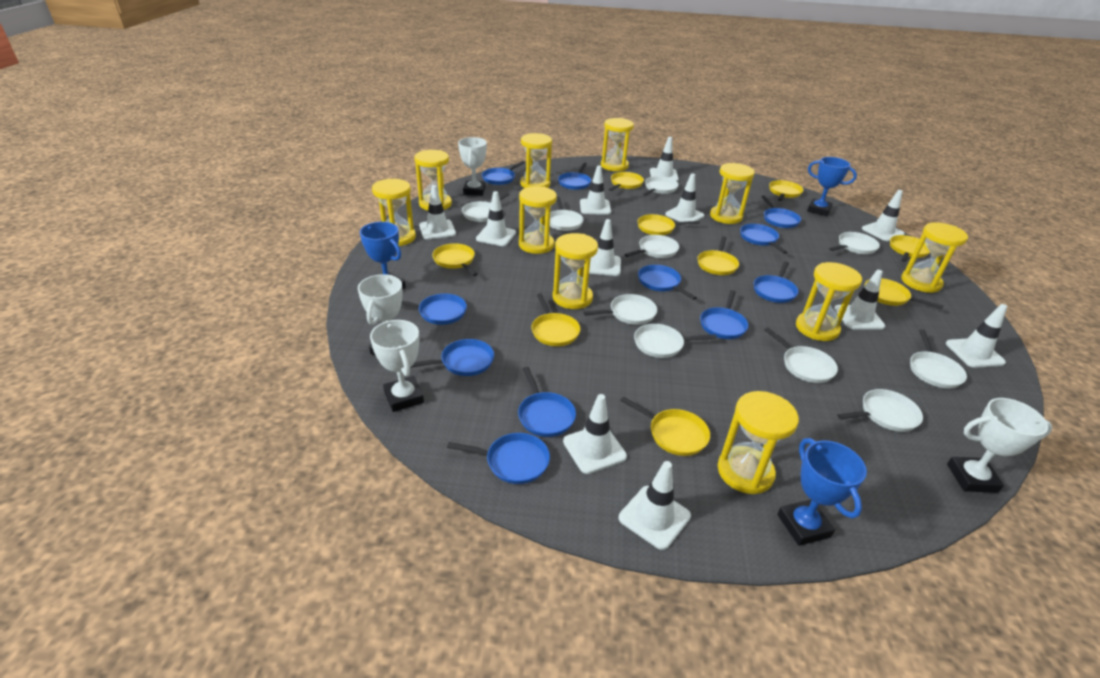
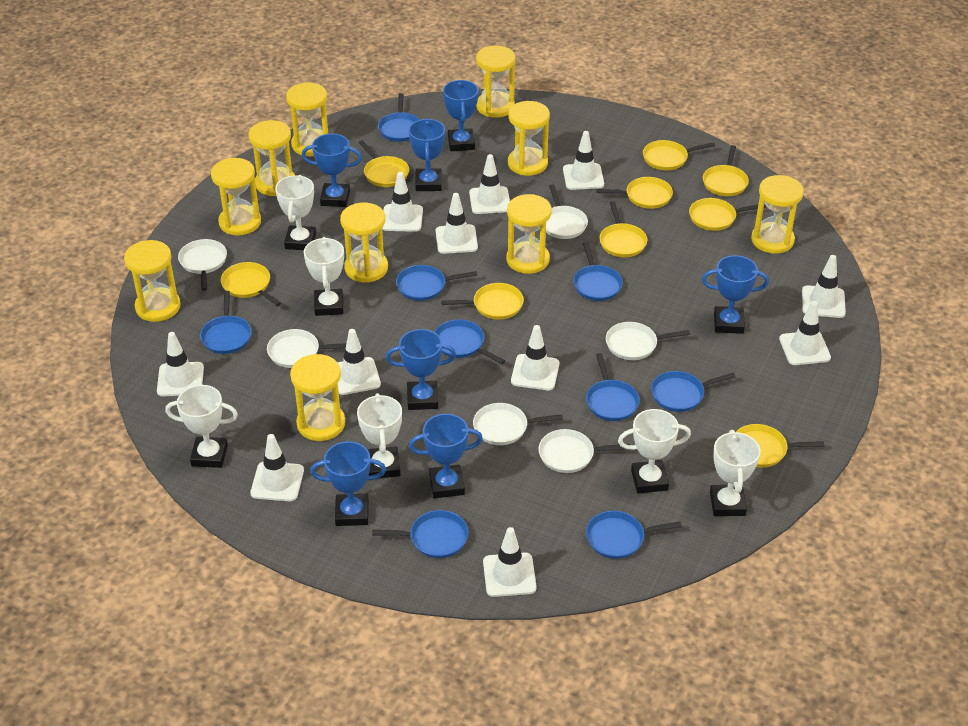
blue pan: [401,293,467,325] [410,339,494,376] [447,433,550,484] [482,161,525,185] [518,367,576,437] [558,163,591,190] [638,265,697,300] [700,290,748,339] [740,224,787,254] [754,261,799,303] [761,195,801,228] = 11 -> [200,291,252,354] [372,510,469,558] [378,93,420,142] [396,265,477,301] [435,319,505,364] [573,242,623,301] [586,353,640,421] [586,511,682,559] [651,371,736,412] = 9
blue trophy: [360,222,406,290] [777,438,867,546] [807,157,857,216] = 3 -> [302,134,362,207] [310,441,386,526] [386,329,456,410] [409,119,445,191] [409,414,483,498] [443,80,478,151] [702,255,769,334] = 7
white pan: [462,193,510,222] [550,197,584,231] [583,294,657,325] [624,235,679,258] [634,324,716,358] [643,176,678,196] [765,328,838,383] [829,232,880,254] [837,389,923,432] [910,329,967,389] = 10 -> [178,239,227,291] [267,329,346,368] [473,403,563,445] [538,429,630,473] [546,184,588,239] [606,322,690,360] = 6
white trophy: [358,274,403,355] [370,320,424,412] [458,137,487,196] [947,398,1052,493] = 4 -> [165,385,238,468] [275,175,316,250] [304,237,344,316] [357,393,402,478] [618,409,691,493] [710,430,761,516] = 6

